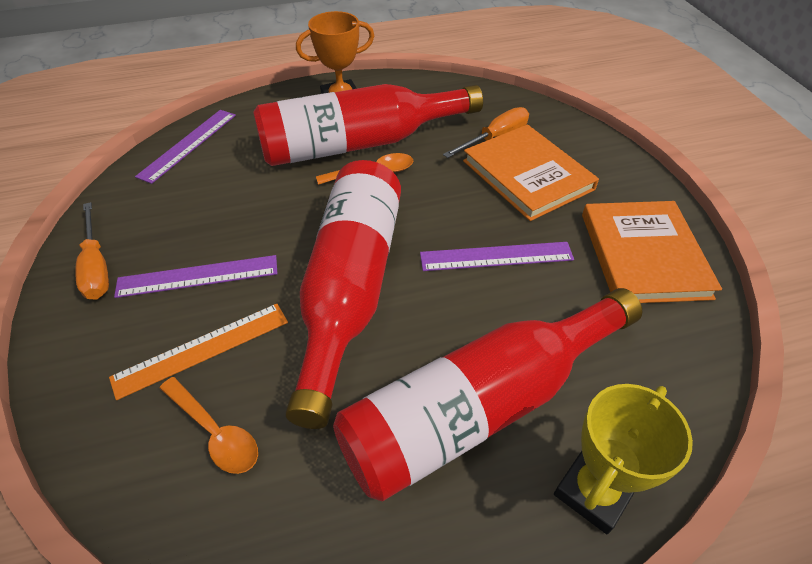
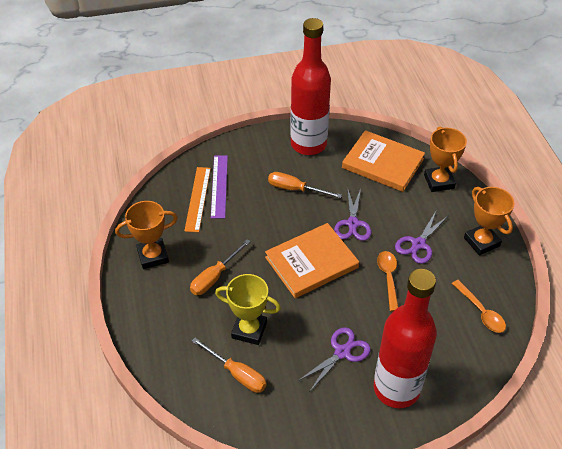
orange screwdriver: [75,202,109,299] [443,107,529,158] = 2 -> [190,239,251,295] [192,338,267,393] [268,172,342,198] = 3
orange trophy: [296,11,374,94] = 1 -> [115,201,178,269] [424,126,467,192] [464,187,515,256] = 3
purple ruler: [114,255,277,298] [135,110,236,184] [420,242,574,271] = 3 -> [211,155,228,219] = 1
purple scissors: none = 0 -> [298,327,371,391] [334,187,372,241] [395,211,448,264] = 3
red bottle: [253,84,483,166] [285,160,401,429] [333,288,642,502] = 3 -> [290,18,331,155] [374,269,437,408] = 2

